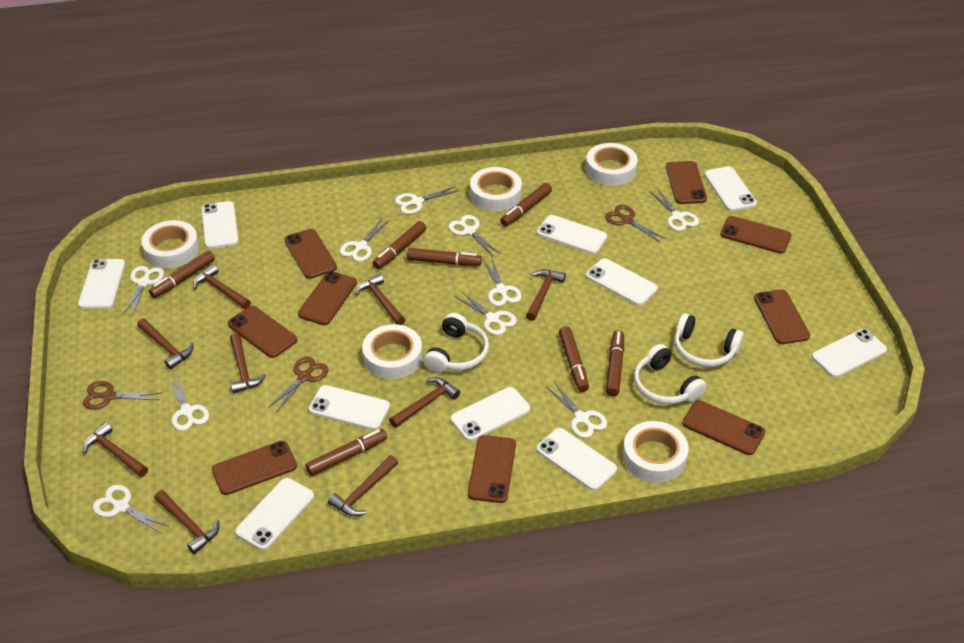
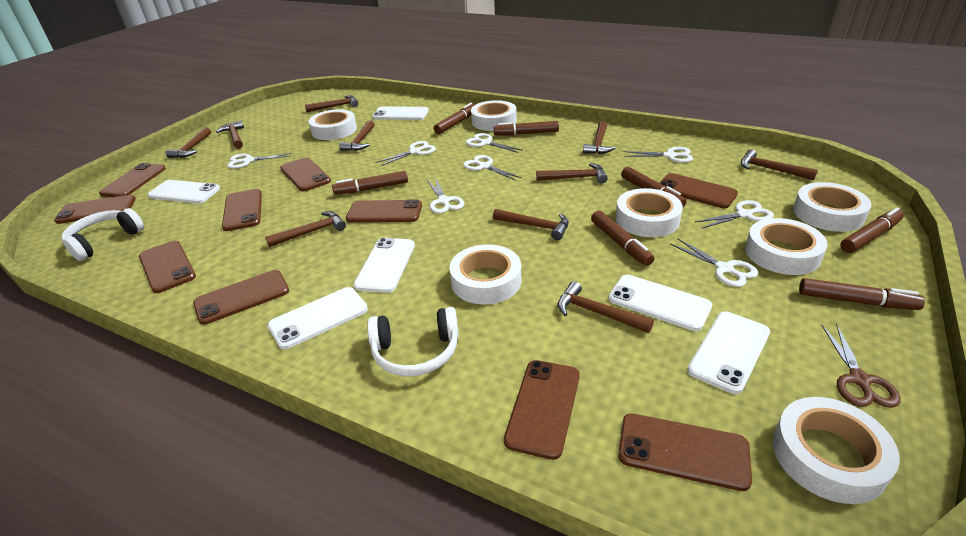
brown hammer: [83,422,148,477] [137,319,193,369] [154,490,219,554] [193,264,251,309] [230,333,266,393] [328,455,398,516] [355,274,405,325] [389,377,460,428] [526,269,566,321] = 9 -> [166,127,211,158] [216,120,244,149] [265,211,346,247] [305,95,358,112] [339,120,374,151] [493,209,569,240] [536,163,608,183] [558,281,654,333] [583,122,615,154] [741,150,818,180] = 10
brown phone: [212,441,297,495] [228,306,297,358] [284,229,337,279] [298,271,357,325] [468,435,516,503] [666,161,707,204] [682,400,765,455] [720,216,791,254] [754,289,810,344] = 9 -> [54,195,136,224] [99,163,166,197] [139,241,196,293] [193,270,289,325] [222,189,262,231] [280,158,331,191] [346,199,422,223] [504,360,580,460] [618,413,752,491] [659,173,738,208] = 10
brown scissors: [83,381,161,410] [268,357,329,411] [605,205,666,243] = 3 -> [822,324,901,408] = 1
white headphones: [424,313,489,373] [634,344,707,404] [674,313,744,367] = 3 -> [62,208,144,261] [367,307,459,376] = 2
white phone: [78,259,125,309] [201,201,239,249] [235,478,314,550] [309,385,390,430] [451,387,530,441] [537,215,607,254] [537,428,617,491] [586,258,658,306] [705,166,757,211] [812,329,887,378] = 10 -> [148,180,220,204] [268,287,368,349] [353,238,415,293] [372,106,429,120] [608,275,712,331] [687,312,770,394] = 6
white scissors: [93,485,168,533] [122,266,164,316] [166,375,209,431] [340,218,389,262] [395,186,459,214] [448,215,501,256] [454,291,517,335] [483,259,522,306] [546,382,607,438] [650,188,699,231] = 10 -> [227,153,292,169] [376,141,436,166] [427,177,464,214] [463,155,522,181] [466,133,522,153] [624,147,693,163] [671,239,758,287] [696,200,774,229] = 8
white tape: [141,220,199,268] [362,324,422,379] [470,167,522,211] [586,143,638,186] [623,421,689,483] = 5 -> [308,109,357,140] [449,244,521,305] [471,100,517,131] [616,188,683,237] [745,218,828,275] [773,397,900,504] [793,182,872,232] = 7

